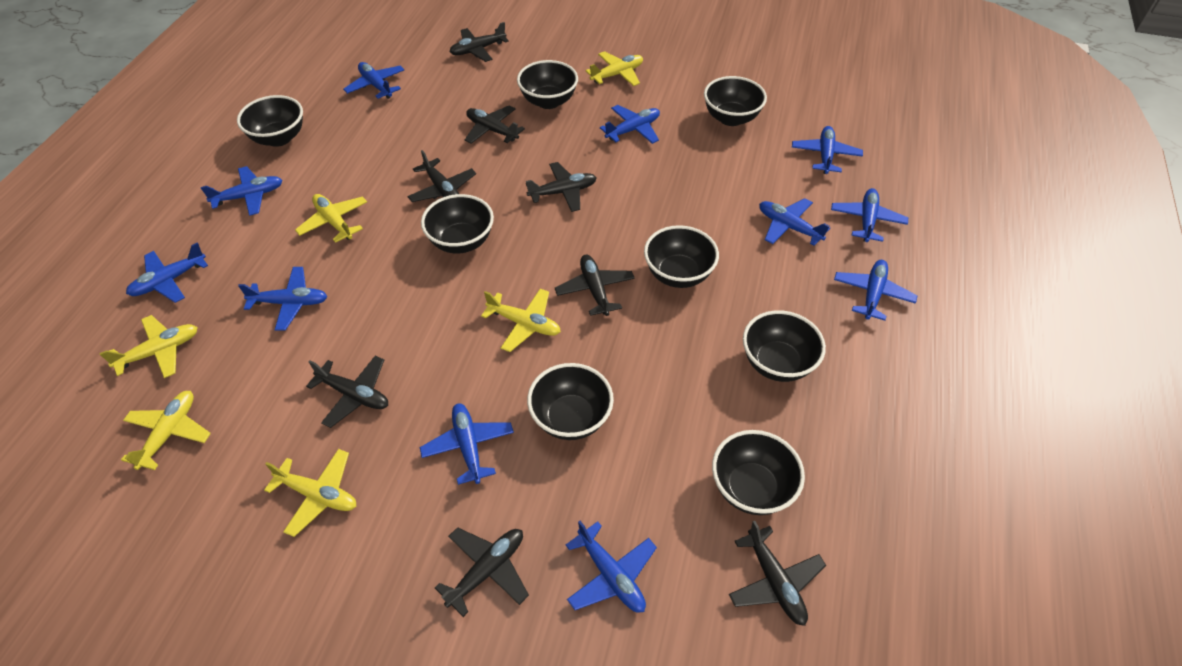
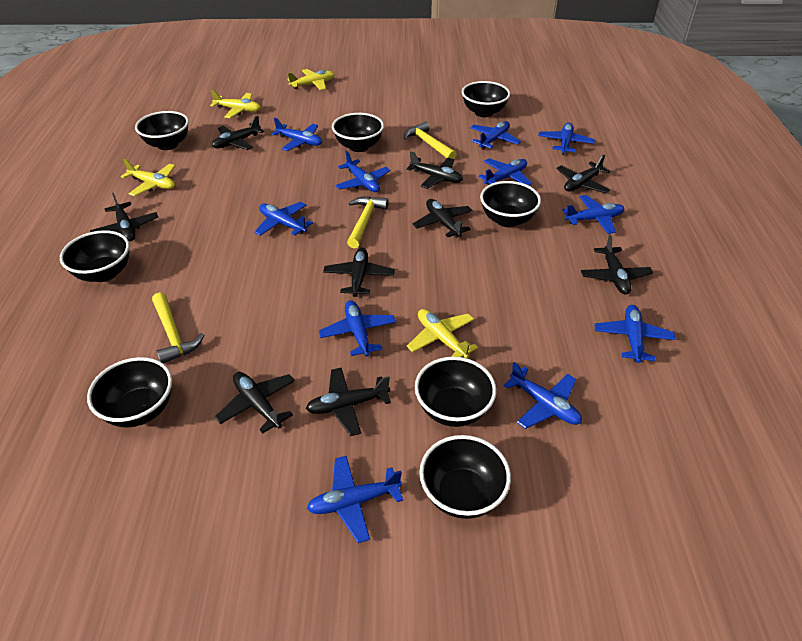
black plane: [306,356,388,428] [407,150,476,202] [435,527,529,617] [449,22,509,62] [465,105,525,144] [526,162,597,212] [555,255,635,316] [729,521,826,626] = 8 -> [90,193,158,241] [212,116,264,150] [215,372,295,434] [306,368,391,436] [323,248,395,297] [406,151,463,189] [413,199,472,238] [556,154,611,193] [581,235,653,295] = 9
yellow hammer: none = 0 -> [152,292,204,364] [347,196,389,248] [404,121,457,159] = 3
yellow plane: [99,315,198,378] [121,391,211,470] [264,449,356,537] [295,194,367,243] [481,289,561,352] [586,51,643,86] = 6 -> [121,159,175,196] [210,90,261,118] [288,69,335,90] [407,309,478,358] = 4

